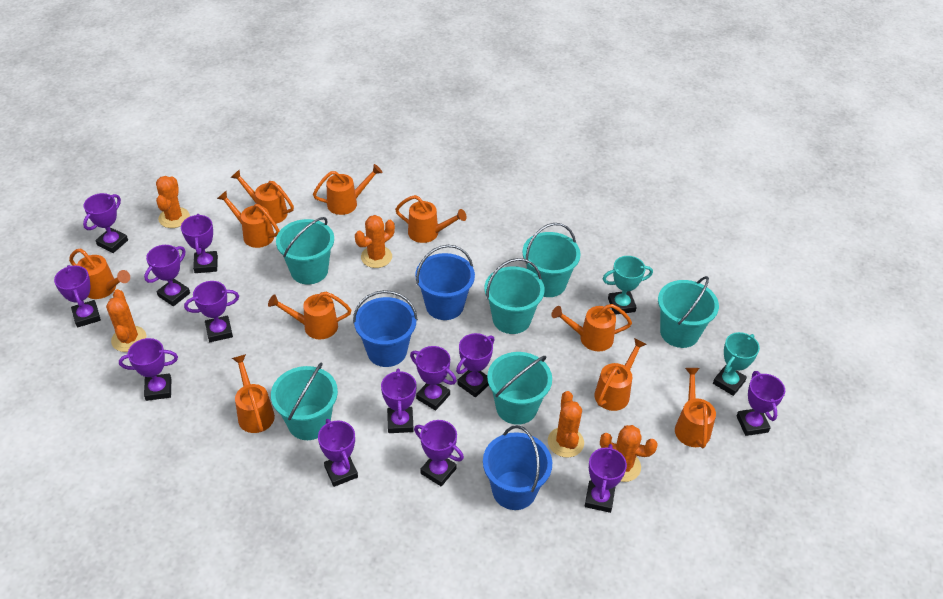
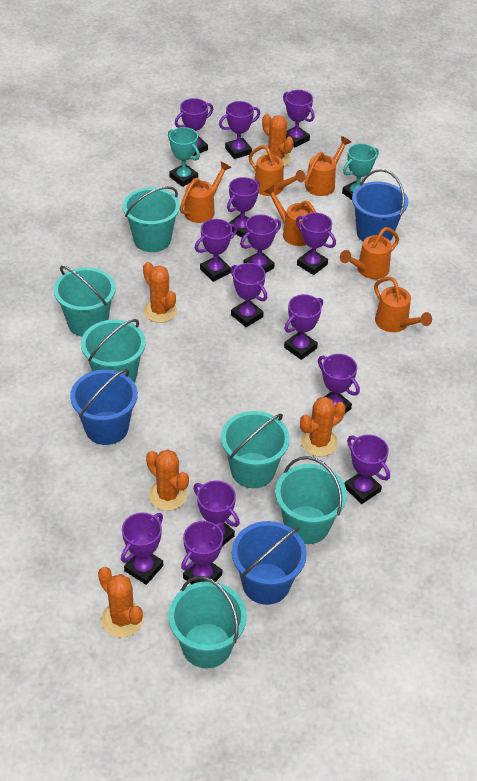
orange watering can: [69,249,130,299] [217,191,280,248] [230,170,294,224] [232,354,275,433] [268,292,351,339] [313,164,382,215] [395,195,467,243] [551,304,632,351] [595,338,647,411] [675,368,716,448] = 10 -> [180,161,231,223] [249,145,306,196] [264,185,317,246] [305,136,351,196] [340,227,399,279] [374,277,432,332] = 6
purple trophy: [54,265,101,328] [83,193,128,253] [119,338,178,401] [144,245,190,306] [181,214,218,273] [184,281,239,342] [318,419,358,487] [381,368,417,433] [410,346,457,411] [414,420,464,486] [456,333,494,397] [585,444,627,513] [737,371,785,436] = 13 -> [121,512,163,585] [175,98,213,156] [181,521,225,584] [193,480,240,546] [195,219,237,282] [219,101,260,159] [227,177,260,238] [231,263,267,327] [240,214,281,273] [283,90,315,147] [284,294,323,360] [296,213,336,275] [318,354,360,413] [345,434,390,504] = 14

